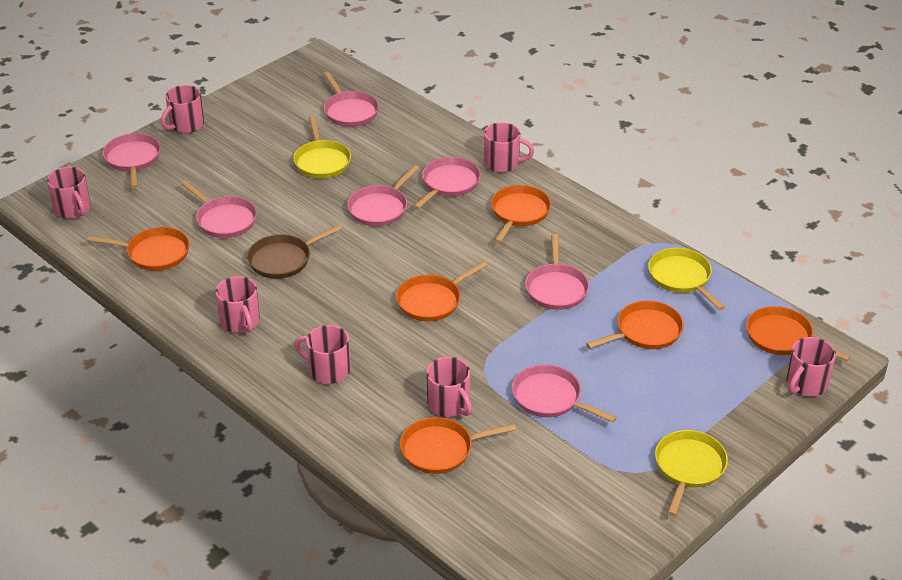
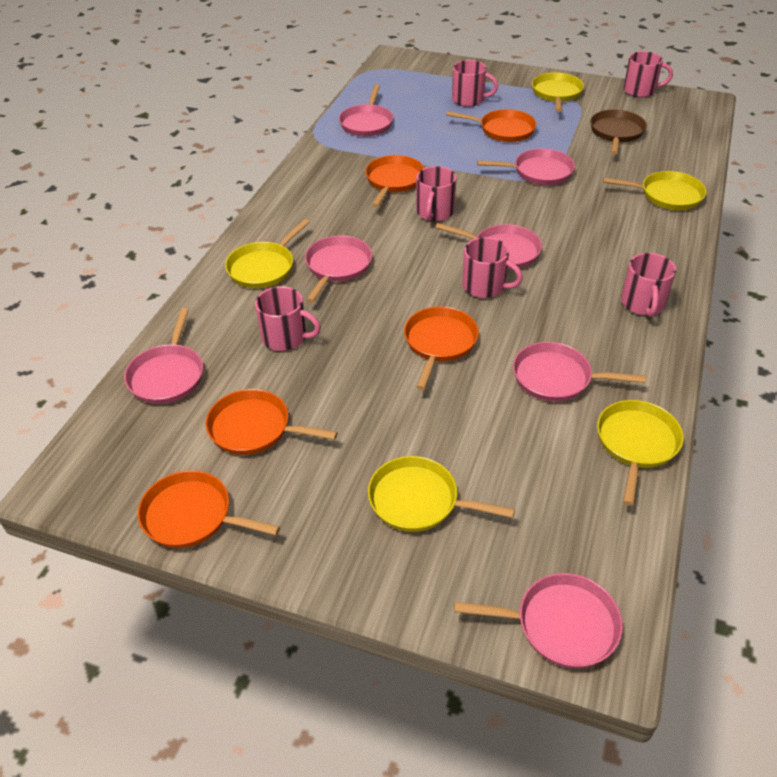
orange pan: [87,227,189,271] [396,261,487,321] [400,417,516,474] [491,185,551,243] [586,301,684,349] [746,306,851,361] = 6 -> [138,470,280,548] [206,389,338,455] [365,155,424,207] [404,307,479,390] [446,109,537,142] = 5
pink mug: [47,167,91,219] [161,85,204,133] [216,276,260,333] [294,325,351,384] [426,357,472,417] [484,122,534,172] [786,337,836,396] = 7 -> [255,286,321,351] [416,166,457,222] [452,60,498,107] [462,237,523,298] [621,253,676,317] [623,51,673,97] = 6
yellow pan: [293,116,351,178] [648,248,725,310] [655,430,728,516] = 3 -> [225,219,309,288] [368,456,515,532] [532,73,584,112] [597,400,683,506] [603,171,706,210] = 5

